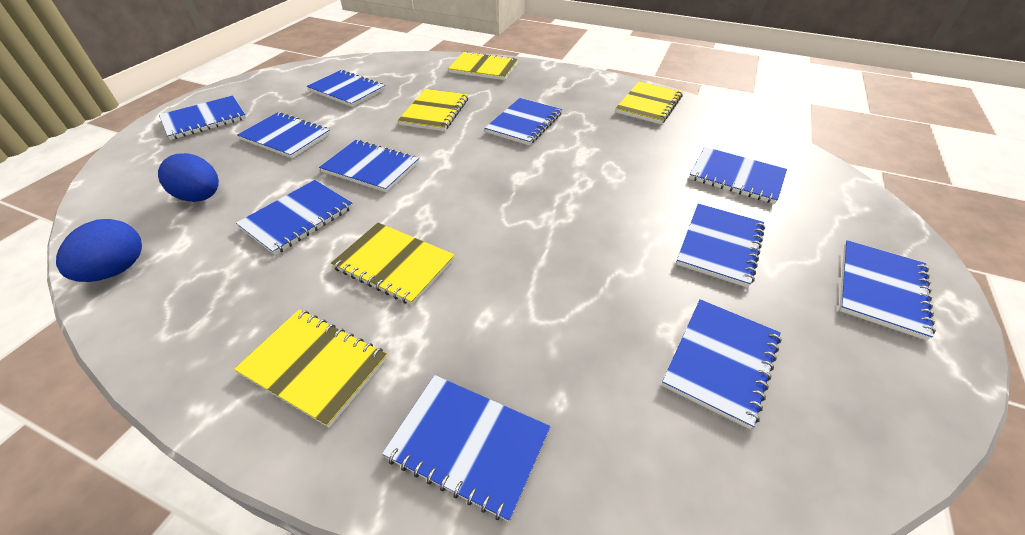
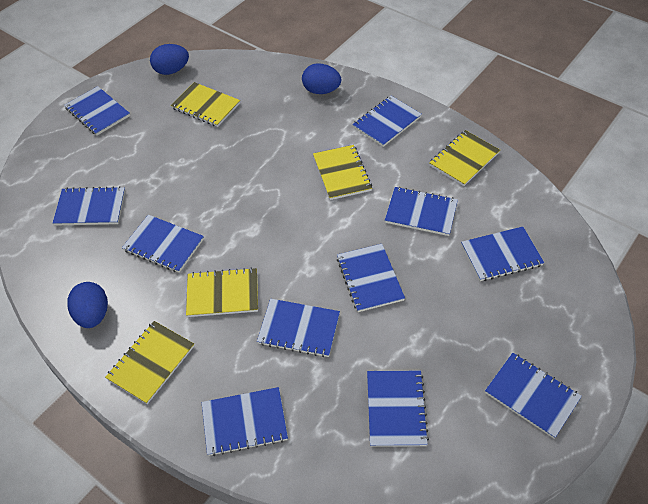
blue egg: [56,219,142,282] [158,153,219,202] = 2 -> [67,282,108,328] [150,44,189,75] [302,63,341,94] = 3

